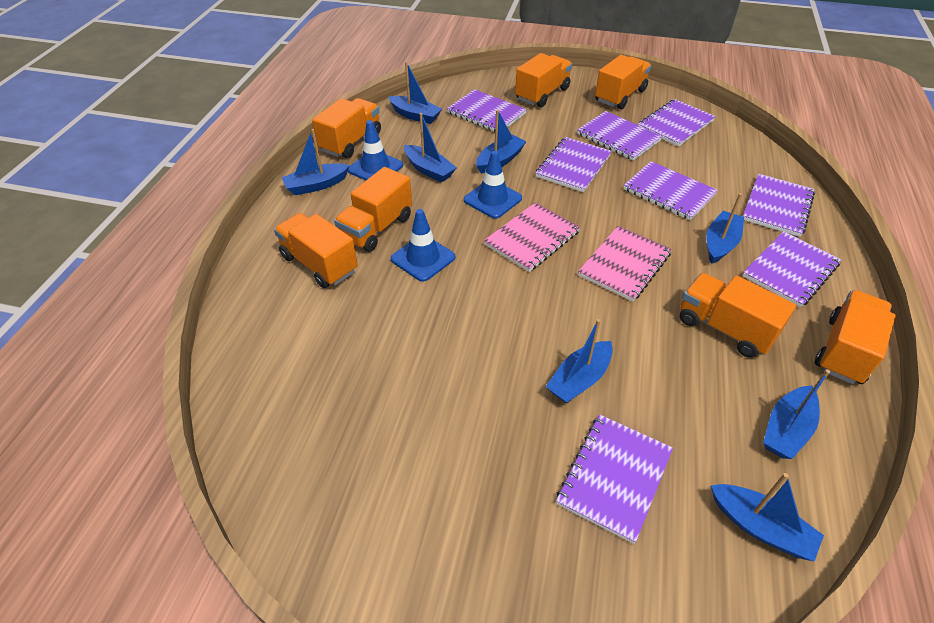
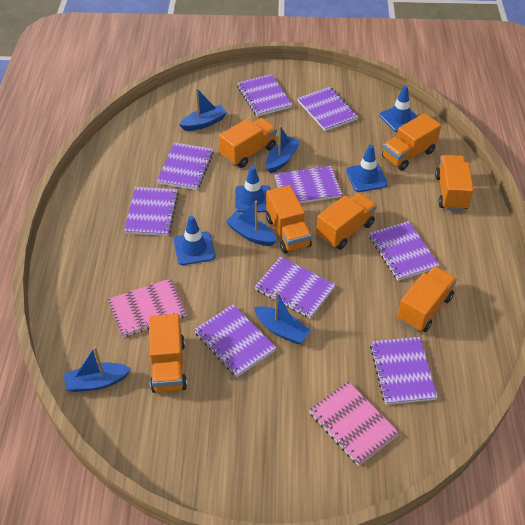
blue boat: [282,129,350,195] [388,62,442,124] [404,113,457,182] [476,110,527,173] [545,319,613,404] [707,193,744,264] [711,473,824,562] [763,370,830,459] = 8 -> [64,346,131,392] [179,88,227,131] [226,201,276,246] [254,291,311,344] [266,126,301,173] = 5
blue traffic cone: [348,120,403,180] [391,209,455,282] [464,151,522,219] = 3 -> [174,216,215,265] [235,166,271,213] [346,145,388,192] [379,86,418,132] = 4
purple notebook: [447,89,527,132] [536,137,612,192] [556,414,673,544] [577,111,662,161] [624,161,718,220] [638,99,716,147] [743,174,815,237] [743,231,841,307] = 8 -> [124,187,179,236] [157,143,214,190] [194,304,276,377] [237,74,292,117] [255,257,336,319] [274,165,342,203] [297,87,359,131] [369,221,440,281] [370,337,438,405] = 9

